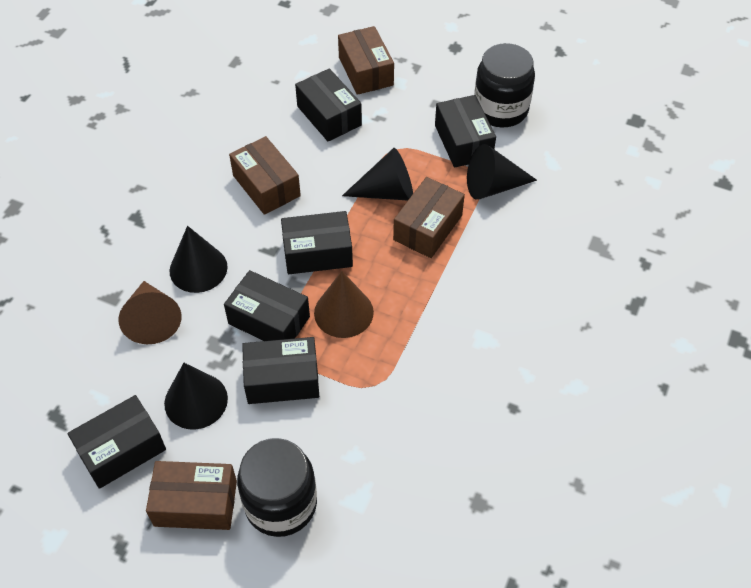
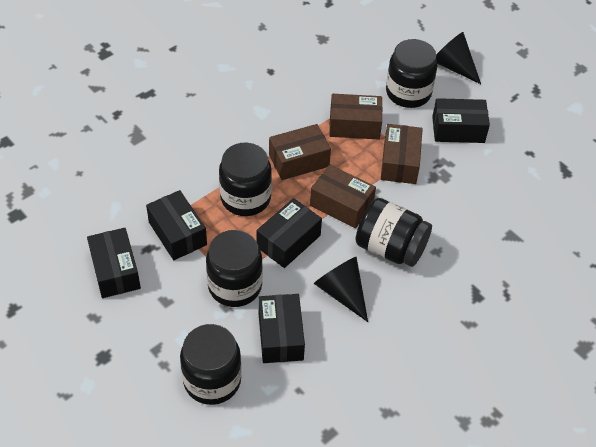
black box: [67,395,166,489] [224,270,310,341] [242,337,319,404] [281,211,353,274] [295,68,362,142] [435,95,496,168] = 6 -> [87,228,141,298] [146,190,207,260] [256,198,322,268] [258,294,305,363] [432,98,490,143] = 5
black cone: [164,363,228,430] [169,226,228,293] [342,148,413,201] [467,144,537,200] = 4 -> [314,257,368,322] [436,32,481,84] = 2
black jar: [237,438,317,537] [474,43,535,127] = 2 -> [180,324,242,405] [206,230,263,307] [219,143,272,216] [356,198,432,267] [386,39,437,108] = 5
brown cone: [118,281,181,344] [314,271,374,338] = 2 -> none = 0

